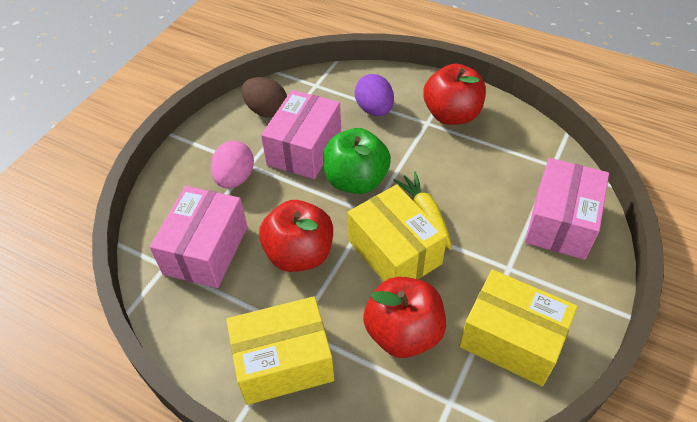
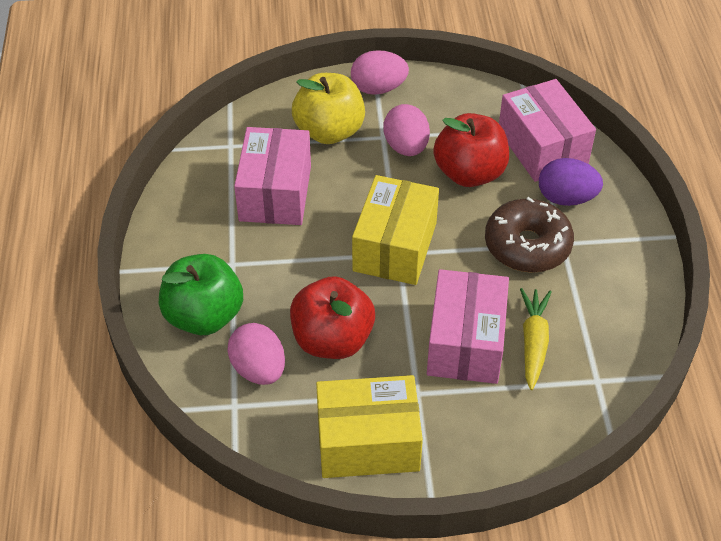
brown donut: none = 0 -> [485,197,574,273] = 1
brown egg: [241,77,287,118] = 1 -> none = 0
pink egg: [211,141,254,188] = 1 -> [227,323,285,385] [351,50,409,95] [383,104,430,156] = 3
red apple: [259,200,333,272] [363,277,446,358] [423,64,486,125] = 3 -> [290,276,375,359] [433,113,509,187] = 2
yellow apple: none = 0 -> [292,73,365,144] = 1
yellow box: [226,296,334,405] [348,184,447,282] [459,269,578,386] = 3 -> [316,375,423,478] [352,175,439,285] = 2

